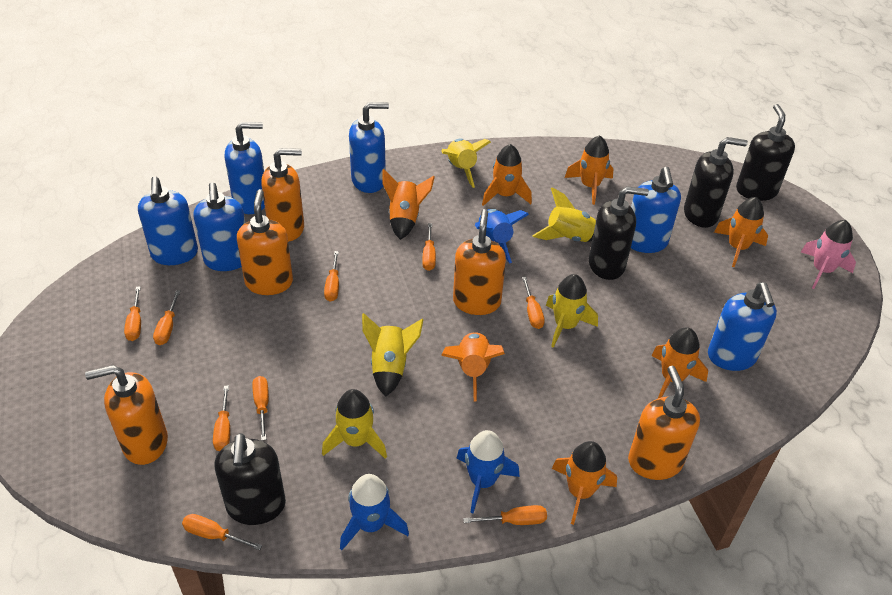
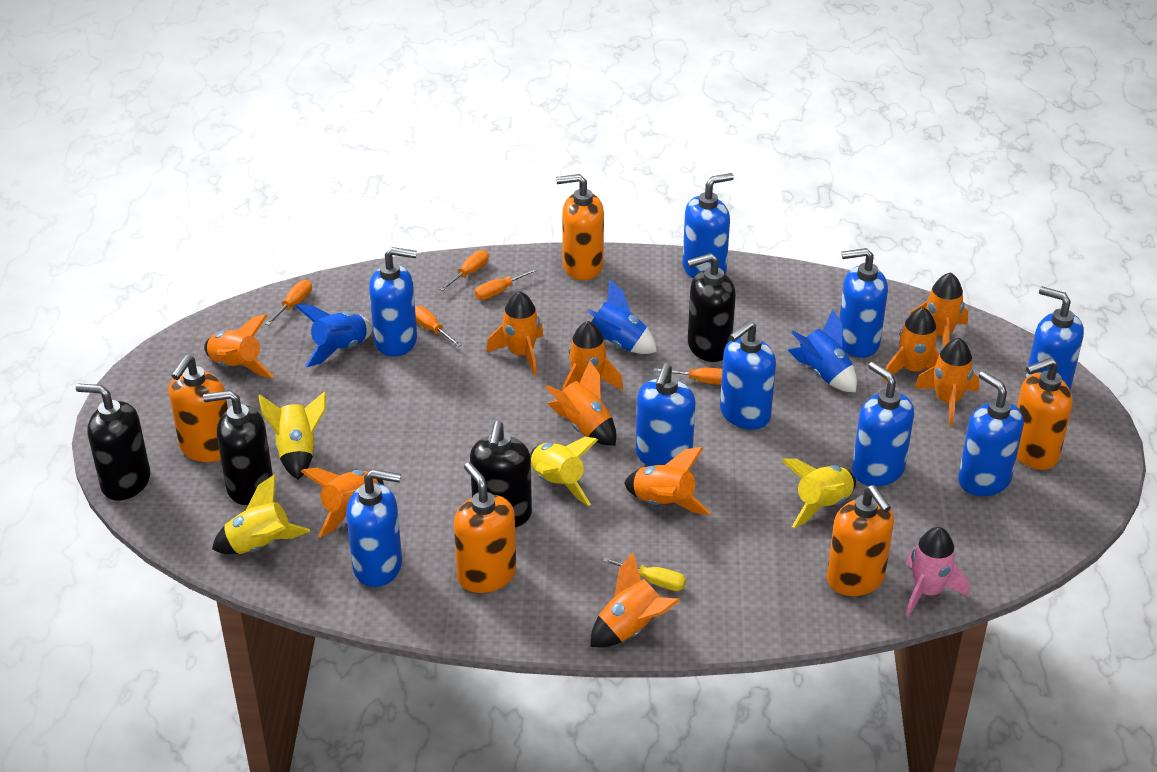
blue soap dispenser: [138,176,198,265] [193,182,245,271] [225,122,265,214] [349,102,389,193] [631,167,681,253] [708,282,777,371] = 6 -> [346,469,402,587] [369,247,417,357] [636,363,696,466] [683,173,734,278] [720,321,776,430] [839,248,888,358] [852,362,914,486] [958,371,1024,496] [1025,286,1084,390] = 9
orange rocket: [382,169,435,240] [441,332,505,402] [482,144,532,206] [552,441,617,525] [565,135,614,205] [651,327,708,398] [714,197,768,267] = 7 -> [204,315,274,378] [300,468,384,537] [486,291,543,376] [545,360,616,446] [563,321,623,391] [590,552,680,648] [624,447,711,515] [883,307,939,381] [910,272,968,348] [914,338,979,426] = 10
orange screwdriver: [124,286,141,341] [153,290,180,345] [182,514,262,550] [213,385,230,451] [252,376,269,441] [324,251,339,302] [422,223,436,271] [463,505,547,525] [522,277,545,329] = 9 -> [265,280,312,325] [415,306,462,347] [439,250,489,291] [475,268,538,300] [654,368,722,385] = 5
yellow rocket: [322,389,387,459] [362,313,424,396] [441,138,491,188] [532,188,596,242] [546,274,598,348] = 5 -> [212,474,310,554] [258,391,326,480] [530,437,598,506] [781,458,856,528] = 4
yellow screwdriver: none = 0 -> [603,557,686,591] = 1

